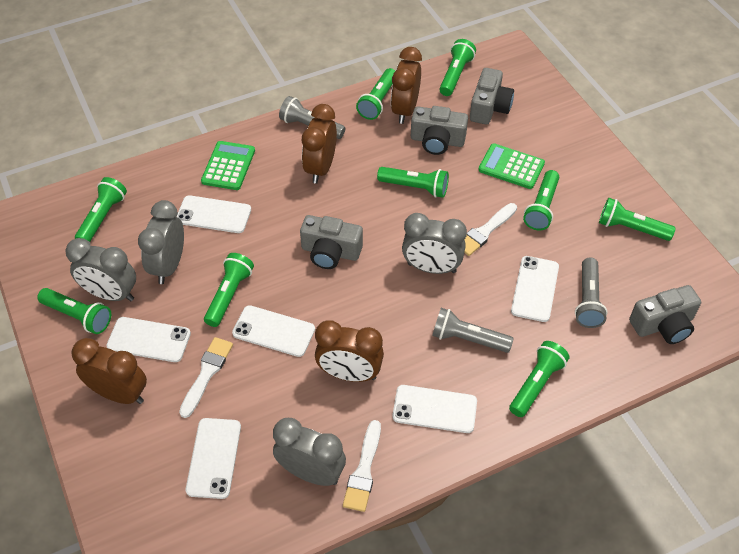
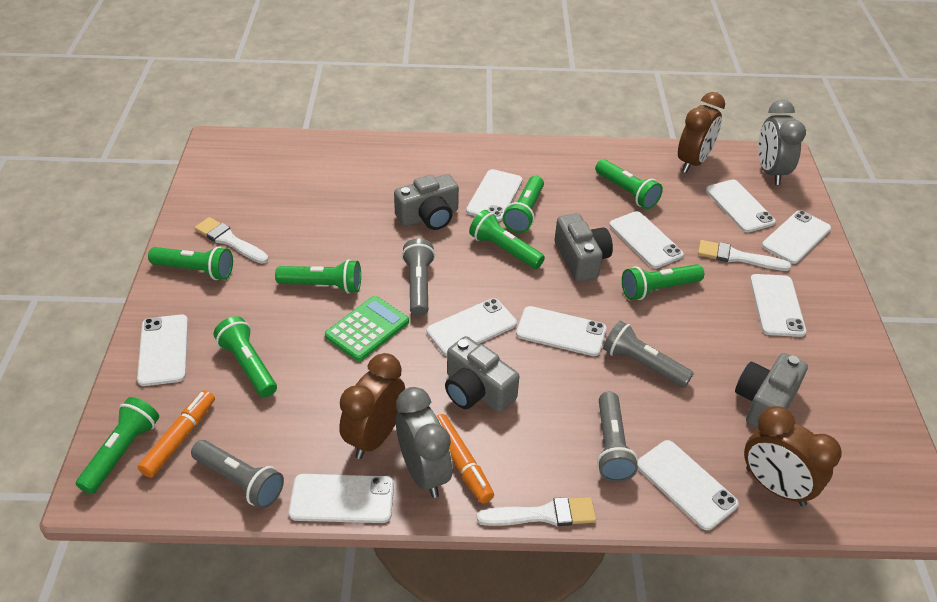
brown clock: [71,338,147,404] [302,104,337,184] [315,320,384,382] [391,47,422,124] = 4 -> [339,353,405,459] [678,92,725,173] [744,406,842,506] = 3
green calculator: [201,141,255,190] [479,143,545,189] = 2 -> [325,296,409,361] = 1
green flashlight: [37,288,111,334] [75,177,127,242] [204,253,254,327] [356,68,395,120] [377,167,449,198] [440,39,476,96] [509,341,570,417] [523,170,559,231] [599,198,676,241] = 9 -> [76,397,159,494] [148,246,233,280] [214,316,277,398] [275,259,361,294] [469,210,545,269] [503,176,544,233] [595,159,663,209] [622,264,704,300] = 8
grey clock: [65,238,136,301] [138,200,184,284] [273,418,346,486] [402,213,467,274] = 4 -> [396,387,452,498] [758,100,806,185] = 2
grey flashlight: [279,96,345,139] [432,308,514,353] [575,257,608,328] = 3 -> [191,440,284,509] [402,238,435,317] [597,392,638,482] [603,321,694,388] = 4
orange marker: none = 0 -> [138,390,215,478] [437,414,494,503] = 2
white phone: [106,317,191,362] [176,195,251,233] [186,418,241,499] [232,305,315,357] [392,385,477,433] [511,256,559,322] = 6 -> [137,314,188,386] [289,474,394,523] [427,298,517,356] [466,169,523,222] [516,306,607,356] [609,211,684,268] [637,440,739,530] [706,180,776,232] [750,274,806,337] [762,210,831,264] = 10

